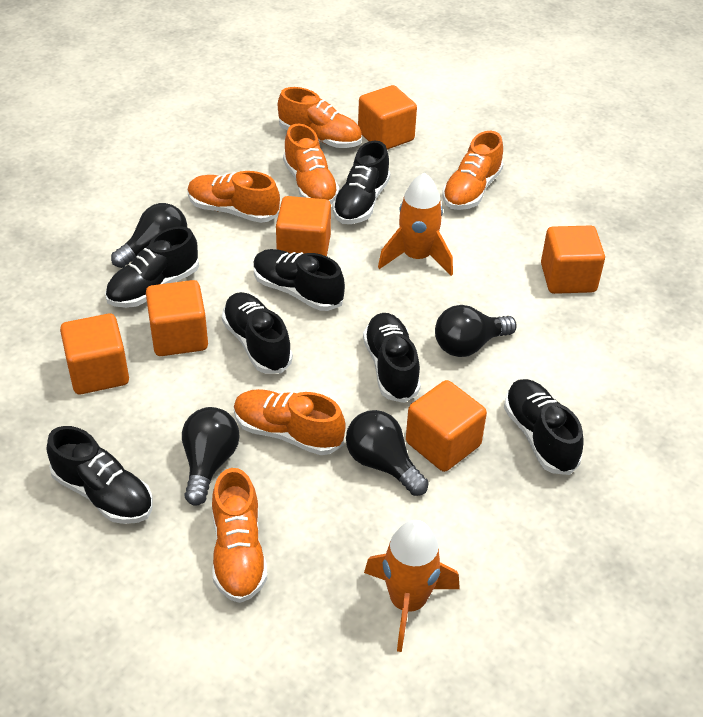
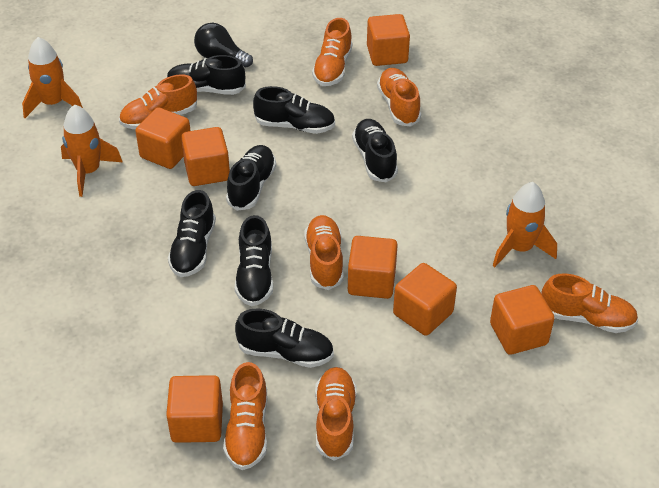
black light bulb: [111,203,187,268] [182,407,239,506] [346,410,429,496] [435,305,517,357] = 4 -> [194,23,253,67] = 1
orange cube: [60,313,129,394] [146,280,208,356] [276,196,331,256] [358,85,417,150] [406,380,487,472] [541,225,605,294] = 6 -> [136,107,190,169] [166,375,223,443] [181,127,230,186] [348,236,398,299] [367,14,410,66] [393,263,457,336] [490,285,555,355] = 7
orange rocket: [364,520,460,652] [378,173,453,276] = 2 -> [22,37,83,118] [61,104,123,197] [493,182,557,267] = 3
orange shoe: [187,171,280,223] [212,468,267,603] [234,389,346,455] [278,87,362,148] [283,124,340,204] [442,131,503,210] = 6 -> [119,74,197,129] [223,362,267,470] [304,215,344,290] [312,18,352,86] [315,367,357,461] [377,68,421,127] [541,273,638,333] = 7

